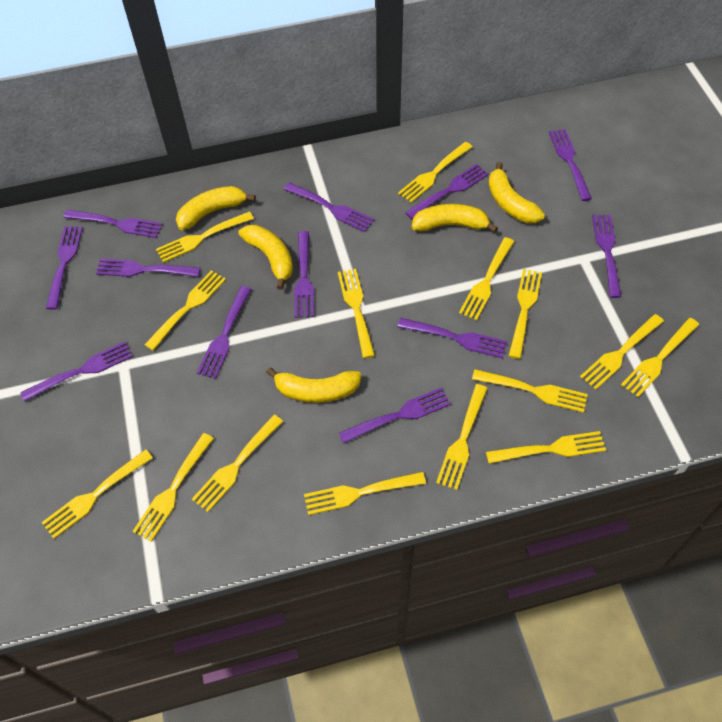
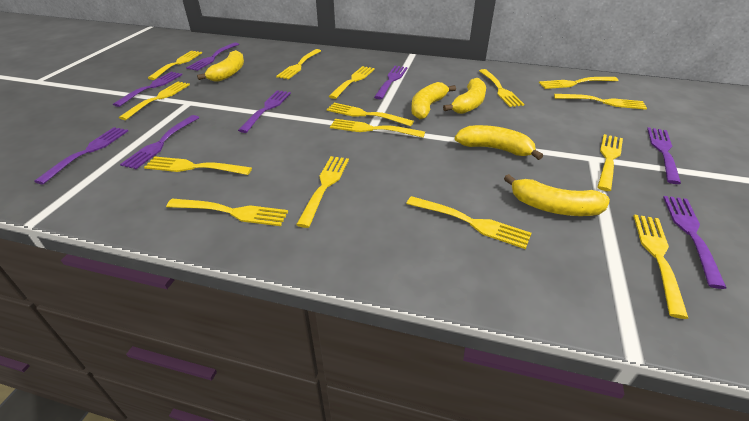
purple fork: [20,342,132,402] [46,226,83,310] [64,210,163,238] [96,259,200,277] [197,286,251,379] [284,182,374,232] [294,231,314,318] [339,388,451,444] [397,318,508,359] [405,164,488,219] [549,129,592,201] [592,215,621,298] = 12 -> [34,127,128,184] [113,72,182,107] [120,115,199,169] [186,42,239,71] [238,90,291,133] [374,66,408,99] [647,127,681,184] [663,196,726,289] = 8

